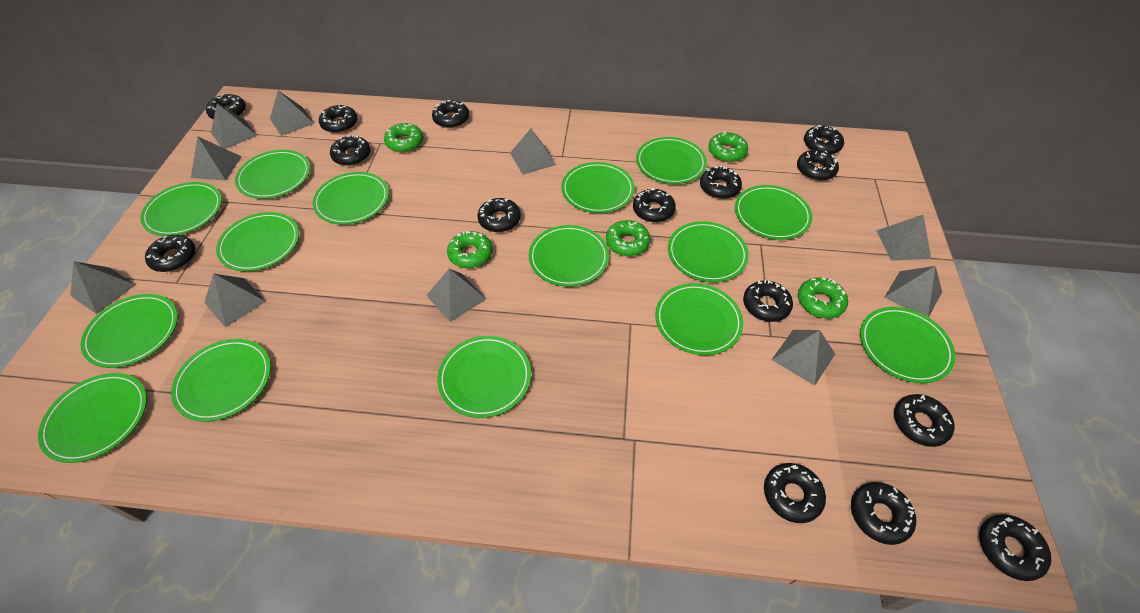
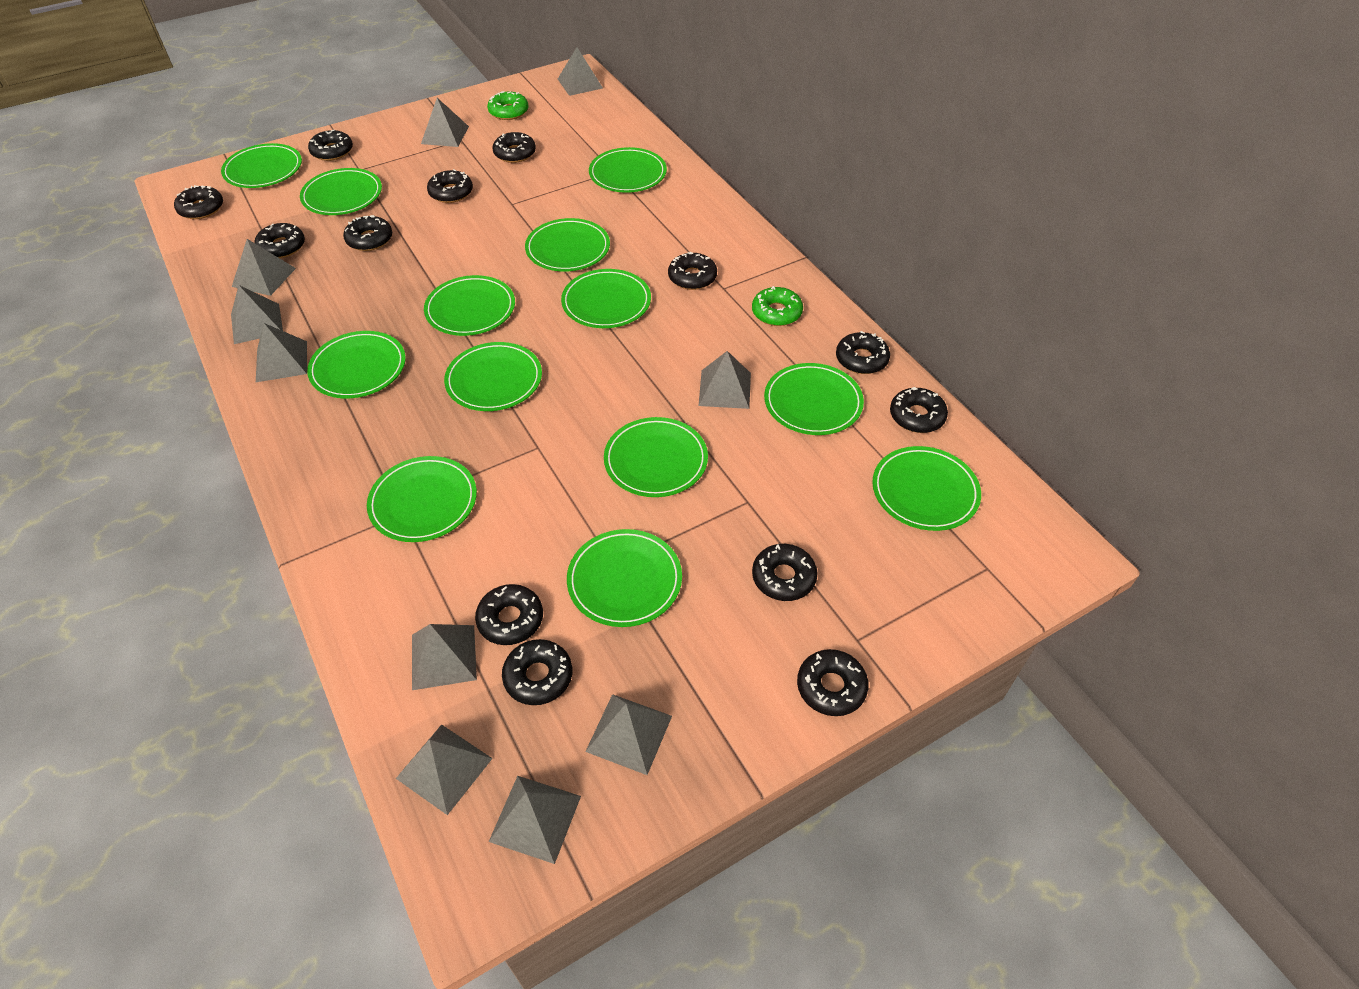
black donut: [145,235,196,272] [206,94,246,119] [319,105,358,133] [330,135,370,166] [432,100,469,128] [477,198,521,232] [633,188,676,222] [700,166,742,199] [743,280,793,322] [764,463,826,523] [797,150,839,181] [804,125,844,154] [851,482,916,545] [894,394,955,447] [979,514,1051,581] = 15 -> [174,185,223,219] [254,223,305,258] [308,130,353,161] [343,215,392,251] [427,169,473,203] [475,584,543,645] [493,132,536,163] [502,639,572,705] [668,252,717,290] [752,544,818,601] [797,649,868,716] [836,331,890,374] [890,387,948,433] = 13
green donut: [384,123,423,152] [447,231,493,268] [606,220,650,256] [708,132,748,162] [798,277,848,319] = 5 -> [487,91,529,120] [752,286,803,326] = 2
green plate: [38,373,147,463] [81,294,178,368] [140,182,222,236] [171,339,271,422] [216,212,299,271] [235,150,310,199] [313,172,389,225] [438,336,531,418] [529,225,609,287] [561,162,635,213] [636,137,707,184] [655,283,743,355] [668,221,749,282] [735,185,812,240] [860,307,956,383] = 15 -> [221,143,302,188] [300,168,382,215] [307,331,406,398] [367,456,477,542] [424,275,515,336] [444,342,542,411] [525,218,610,272] [561,269,651,328] [567,529,682,627] [589,147,667,193] [604,417,708,497] [764,363,864,435] [872,446,981,531] = 13

